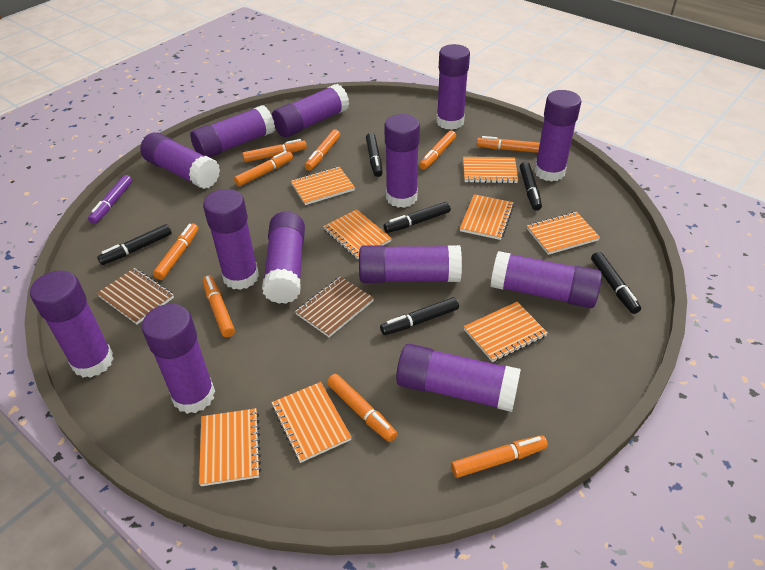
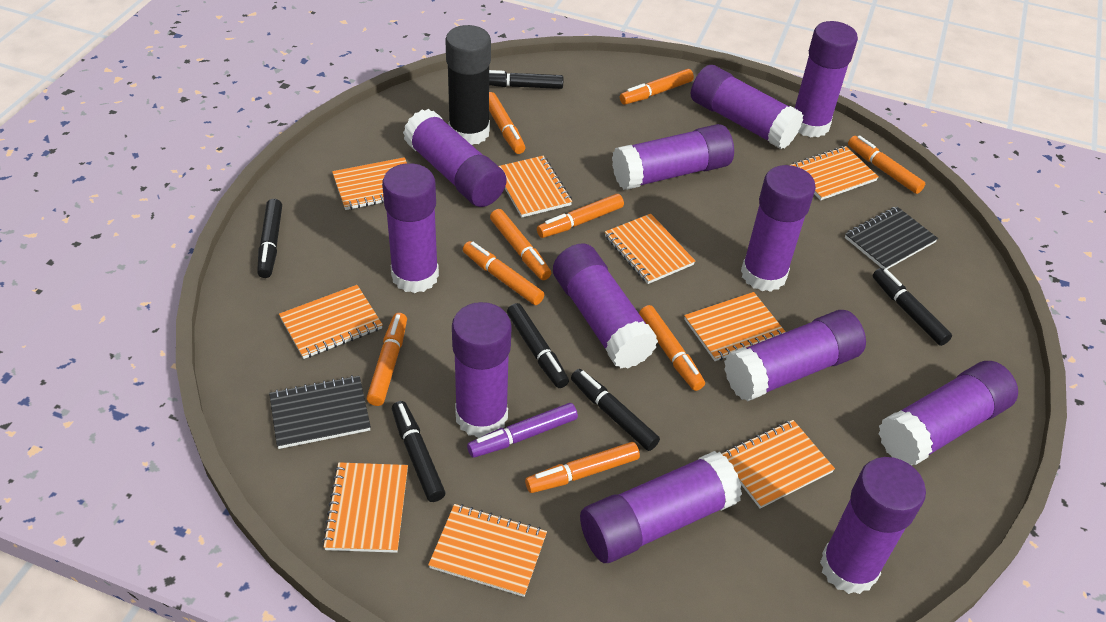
black glue stick: none = 0 -> [445,25,491,145] = 1
black notebook: none = 0 -> [269,375,371,449] [845,207,938,269] = 2
brown notebook: [97,268,174,324] [295,276,374,337] = 2 -> none = 0
orange notebook: [199,408,261,486] [271,382,352,463] [291,167,355,205] [323,209,392,259] [460,194,514,240] [463,157,518,183] [464,302,548,362] [527,212,600,255] = 8 -> [279,285,383,359] [322,462,408,553] [332,157,407,210] [428,504,547,597] [499,156,572,218] [605,214,695,284] [684,292,786,361] [722,420,835,509] [791,146,879,200] = 9
purple glue stick: [30,271,114,378] [140,132,220,189] [142,304,215,414] [190,105,275,158] [203,189,259,290] [262,211,305,304] [272,84,349,137] [359,245,462,283] [384,114,420,208] [396,344,521,412] [436,44,470,130] [491,251,602,308] [534,90,582,182] = 13 -> [382,163,439,293] [403,109,507,207] [452,302,512,438] [553,243,658,369] [580,451,742,563] [612,124,734,190] [691,65,803,149] [724,310,866,402] [741,165,816,292] [795,21,858,137] [820,457,926,594] [879,361,1018,466] = 12

